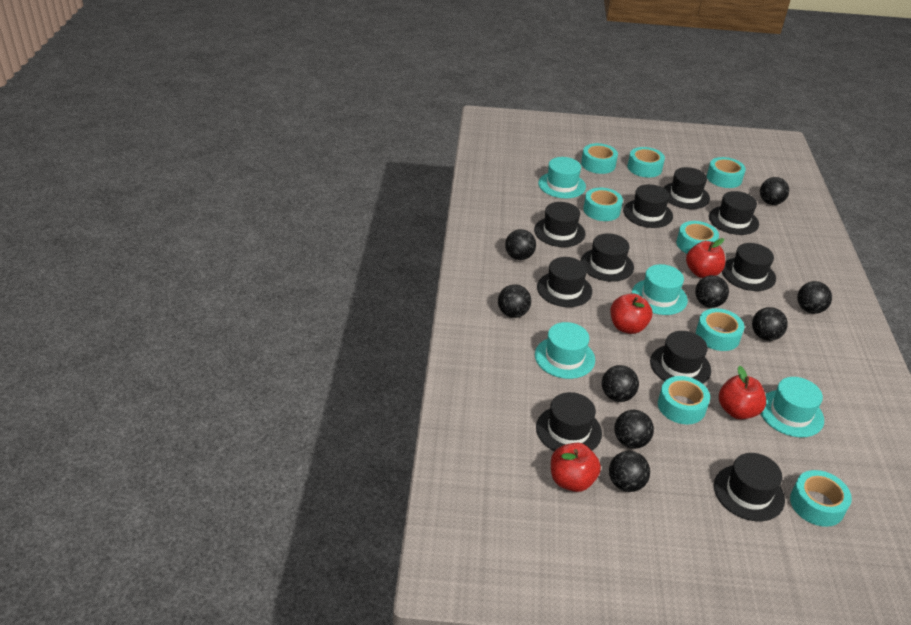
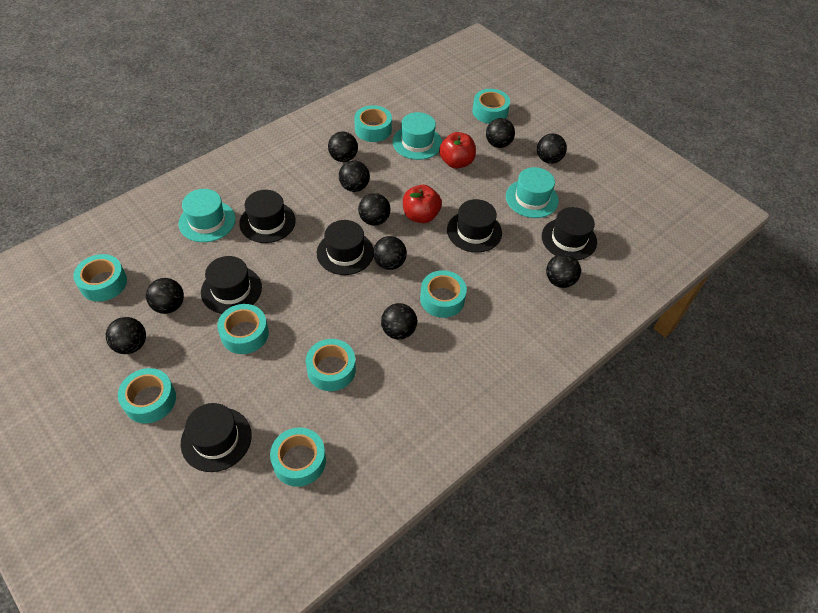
black ball: [498,284,531,318] [505,229,536,260] [602,365,639,402] [609,451,650,492] [614,410,654,449] [695,275,729,308] [752,307,788,341] [760,177,789,205] [797,281,832,314] = 9 -> [106,317,146,354] [146,278,184,314] [328,132,358,162] [339,160,370,192] [358,193,391,226] [373,236,407,270] [381,303,417,340] [486,118,515,148] [537,133,567,164] [546,254,581,288] = 10
black hat: [534,202,585,247] [536,392,602,451] [537,257,592,307] [581,233,634,282] [623,184,673,228] [650,331,711,384] [663,167,710,209] [709,191,759,235] [714,453,785,521] [722,243,776,291] = 10 -> [181,403,252,472] [201,256,262,314] [239,190,296,243] [317,220,374,275] [447,199,502,253] [542,207,597,260] = 6
red apple: [551,443,601,492] [610,294,652,334] [686,238,726,278] [719,366,766,420] = 4 -> [403,185,442,223] [439,132,476,169] = 2
turquoise hat: [535,322,595,379] [538,157,586,198] [632,264,688,315] [760,377,824,437] = 4 -> [179,189,236,242] [392,112,442,160] [506,167,559,218] = 3

